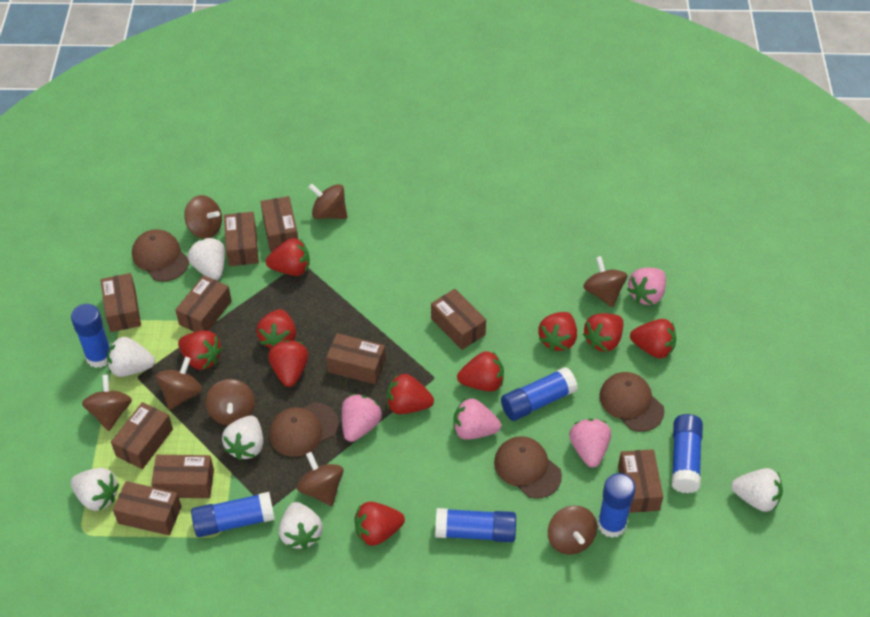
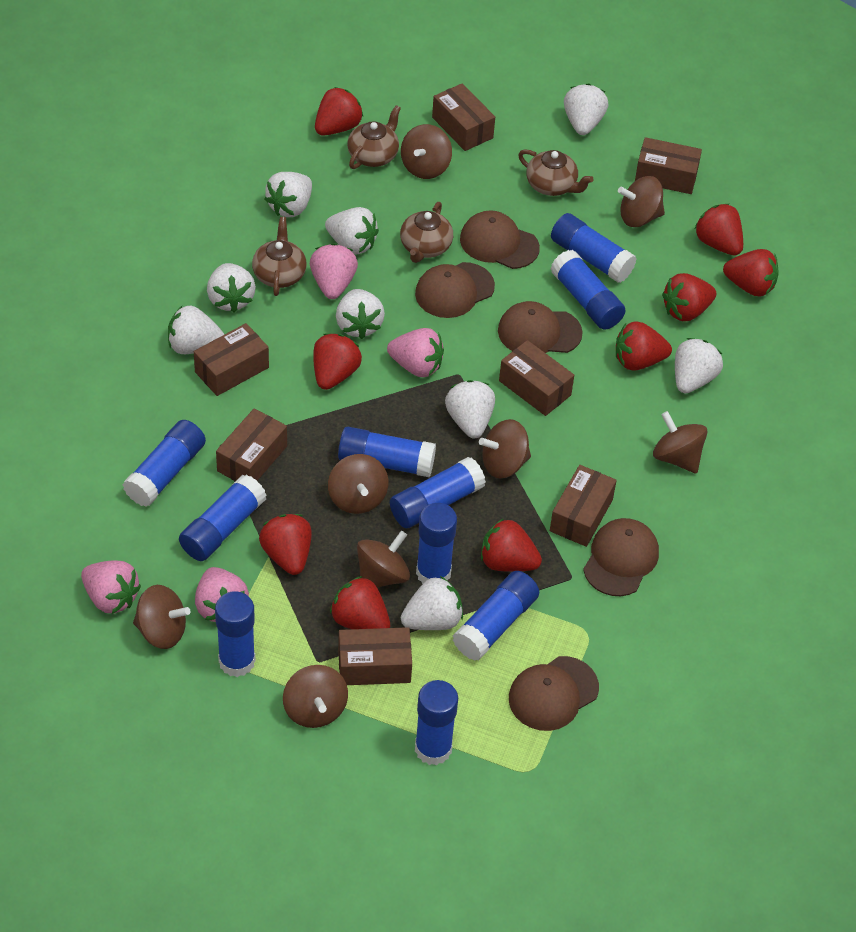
blue glue stick: [71,304,110,368] [191,492,275,537] [435,508,516,542] [501,367,578,421] [597,473,636,538] [672,414,703,493] = 6 -> [123,420,206,507] [179,475,266,561] [215,591,255,677] [338,427,436,477] [390,457,486,528] [415,680,458,765] [416,503,457,584] [453,571,539,661] [551,213,637,283] [551,250,626,330] = 10
brown box: [100,273,141,332] [111,402,173,469] [113,481,182,535] [151,455,214,498] [175,275,232,332] [224,212,259,266] [261,196,298,252] [326,333,386,385] [431,289,486,350] [618,449,663,513] = 10 -> [194,323,269,396] [216,408,287,481] [338,627,412,685] [432,84,495,151] [499,340,574,416] [550,465,617,547] [635,137,702,194] = 7
brown cap: [132,229,189,281] [269,403,339,457] [494,436,562,499] [599,372,665,432] = 4 -> [415,262,495,318] [460,210,540,269] [498,301,583,353] [509,656,599,731] [583,518,659,596] = 5
brown teapot: none = 0 -> [252,217,307,296] [347,105,401,169] [400,202,453,263] [518,149,594,196] = 4
red strawberry: [178,331,222,370] [256,309,296,348] [266,238,310,276] [268,340,309,387] [354,501,405,546] [387,373,434,414] [457,351,504,391] [538,312,577,351] [583,313,623,352] [630,319,676,359] = 10 -> [259,514,312,575] [313,333,362,390] [315,87,363,136] [330,576,390,629] [481,518,542,572] [616,321,672,371] [662,273,716,321] [695,204,743,256] [723,249,779,297] = 9
white strawberry: [71,468,119,511] [107,337,155,377] [188,238,225,280] [222,416,263,460] [279,502,323,549] [731,468,783,512] = 6 -> [168,306,225,354] [207,263,256,312] [265,172,312,217] [325,207,379,255] [336,289,385,339] [401,576,463,630] [445,380,495,438] [564,83,608,135] [675,338,723,393] = 9

